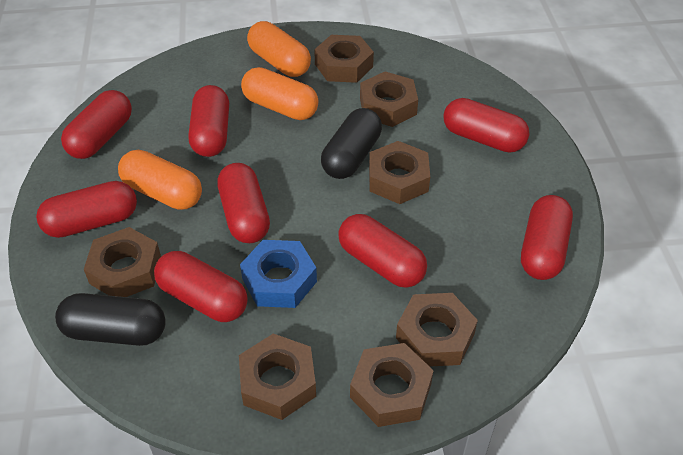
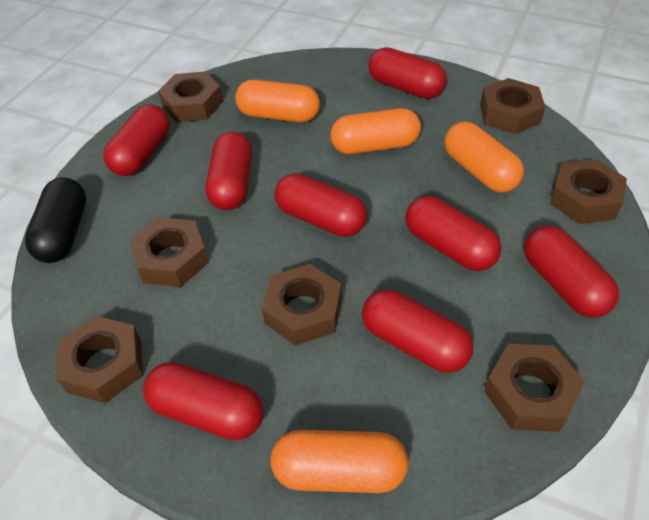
black capsule: [55,293,166,346] [321,108,382,179] = 2 -> [25,177,86,263] = 1
blue nut: [240,240,317,308] = 1 -> none = 0
orange capsule: [118,150,202,210] [241,67,318,120] [247,21,311,77] = 3 -> [235,80,320,123] [271,430,408,493] [330,108,421,154] [444,121,524,193] = 4

